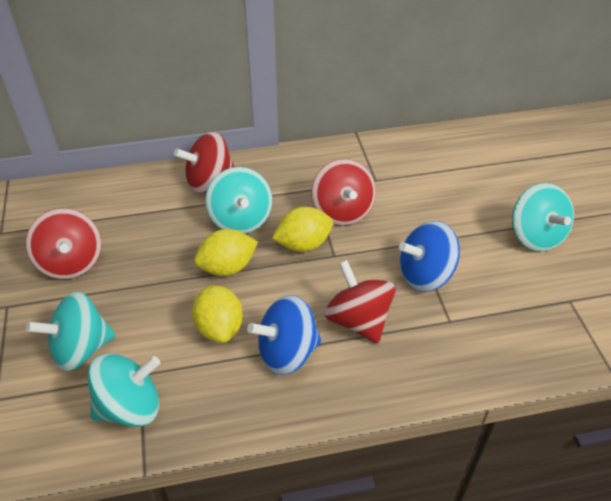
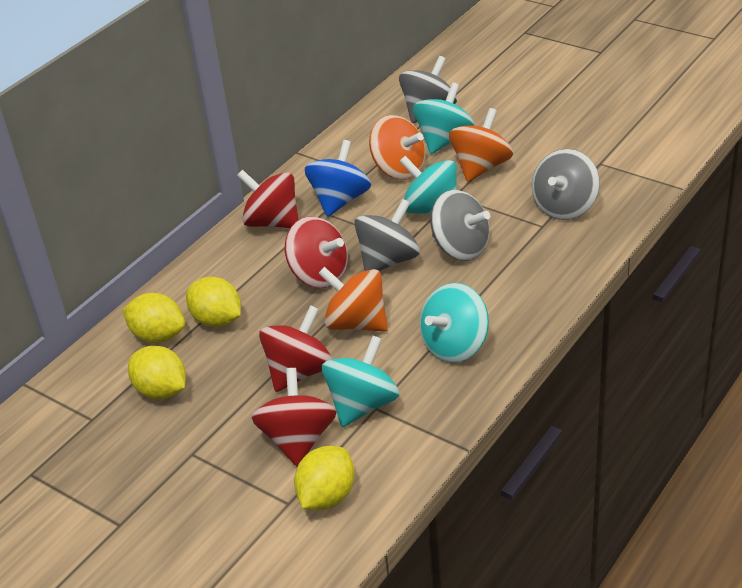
blue spinning top: [247,295,321,375] [399,221,460,292] = 2 -> [305,140,371,217] = 1
grey spinning top: none = 0 -> [354,199,420,271] [399,56,457,123] [430,190,490,261] [532,149,600,220] = 4
orange spinning top: none = 0 -> [318,267,388,332] [369,115,425,180] [449,108,513,182] = 3
yellow lemon: [192,285,243,343] [194,229,258,276] [272,207,333,252] = 3 -> [122,293,185,343] [128,346,186,399] [186,277,241,327] [294,446,355,510] = 4

